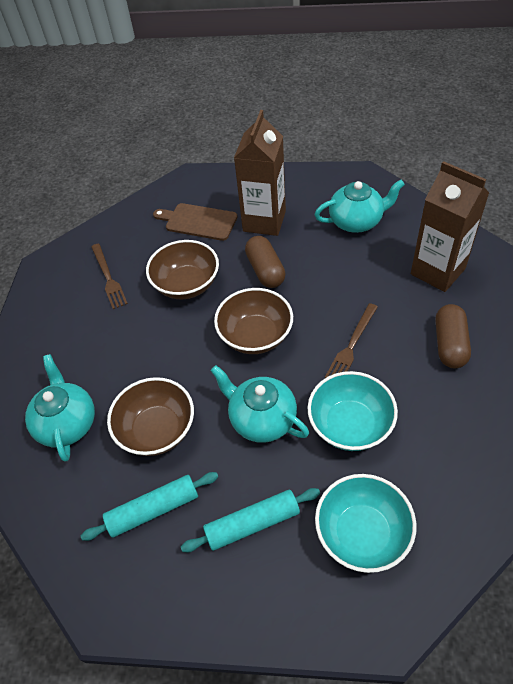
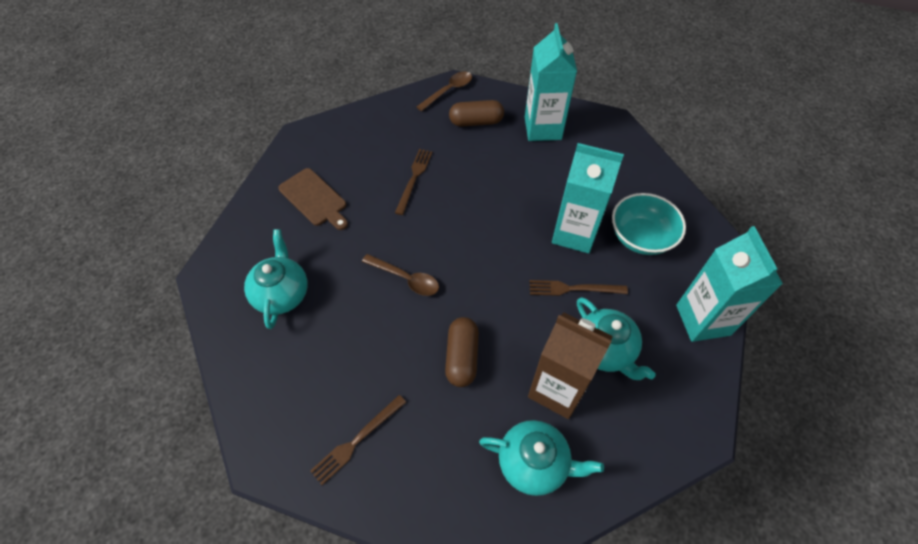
brown bowl: [107,377,194,456] [146,240,219,300] [214,288,293,354] = 3 -> none = 0
brown carton: [234,110,286,236] [411,161,489,292] = 2 -> [528,313,613,419] = 1
brown fork: [91,244,128,309] [325,303,378,378] = 2 -> [310,395,406,485] [395,149,432,215] [530,280,628,296] = 3
brown spoon: none = 0 -> [362,254,439,296] [417,71,472,111] = 2
turquoise bowl: [307,371,398,451] [315,474,417,573] = 2 -> [612,193,686,255] = 1
turquoise carton: none = 0 -> [525,23,577,141] [552,143,624,253] [676,226,783,342] = 3
turquoise rolling pin: [81,472,218,541] [181,488,320,552] = 2 -> none = 0

